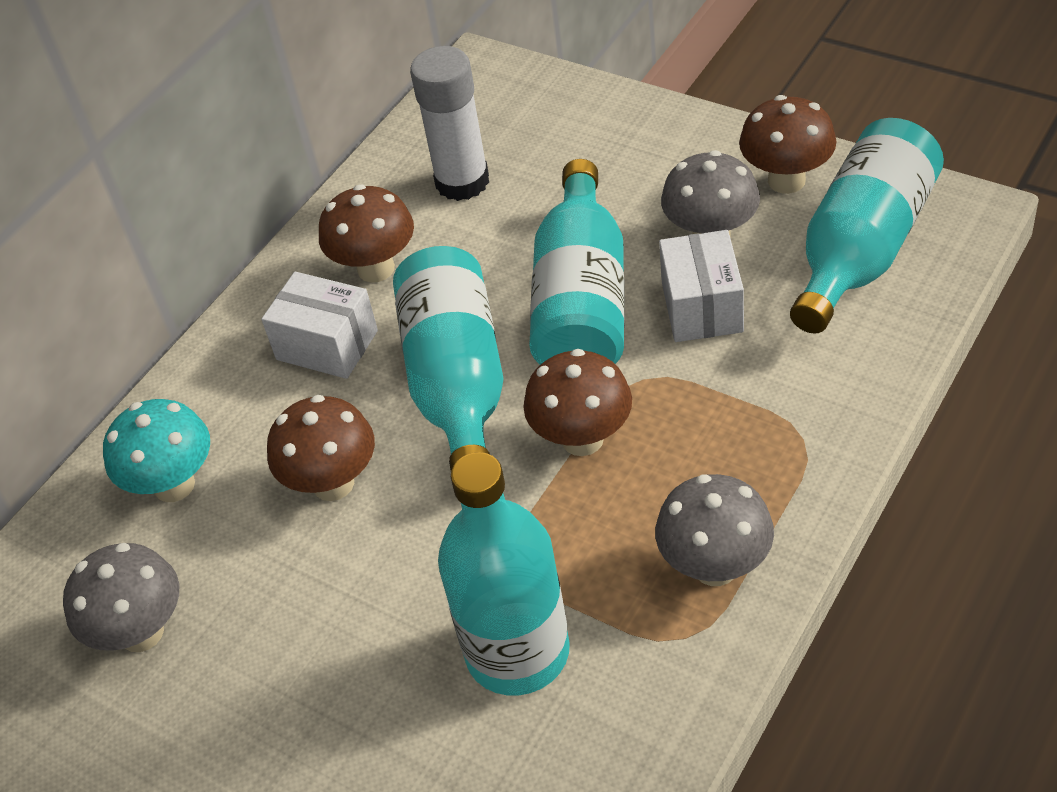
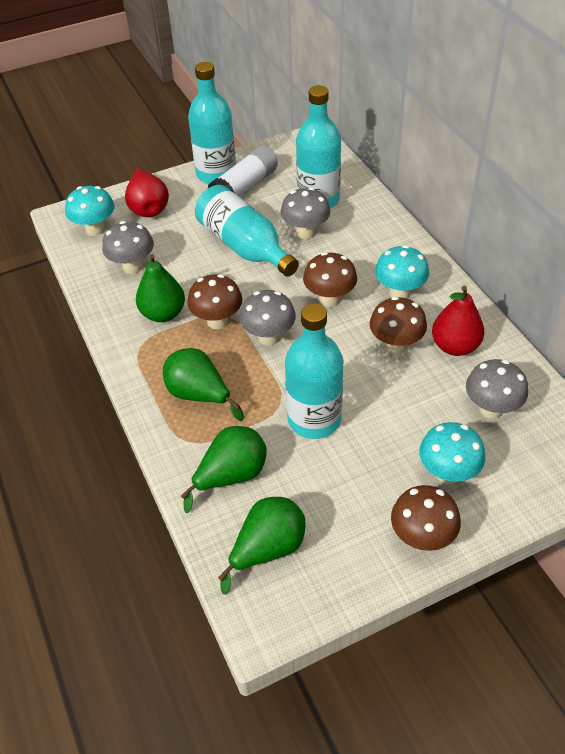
green pear: none = 0 -> [136,254,185,322] [163,348,244,421] [181,426,267,513] [218,497,306,594] = 4
grey mushroom: [63,543,179,652] [655,474,774,586] [661,150,760,237] = 3 -> [102,221,154,274] [240,290,296,346] [280,187,330,239] [466,359,528,419] = 4
red pear: none = 0 -> [125,167,169,217] [432,286,484,356] = 2
turquoise mushroom: [103,399,210,502] = 1 -> [65,186,115,236] [375,245,429,298] [419,422,485,484] = 3
white box: [261,272,378,379] [659,230,744,342] = 2 -> none = 0

